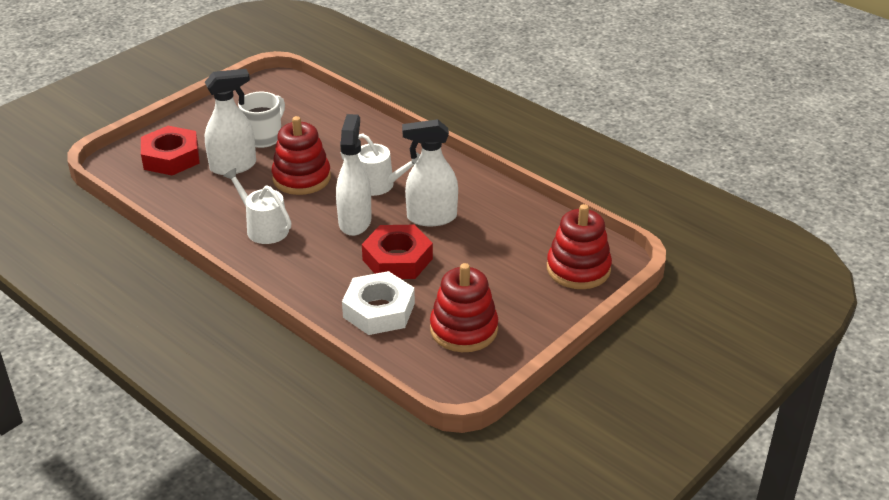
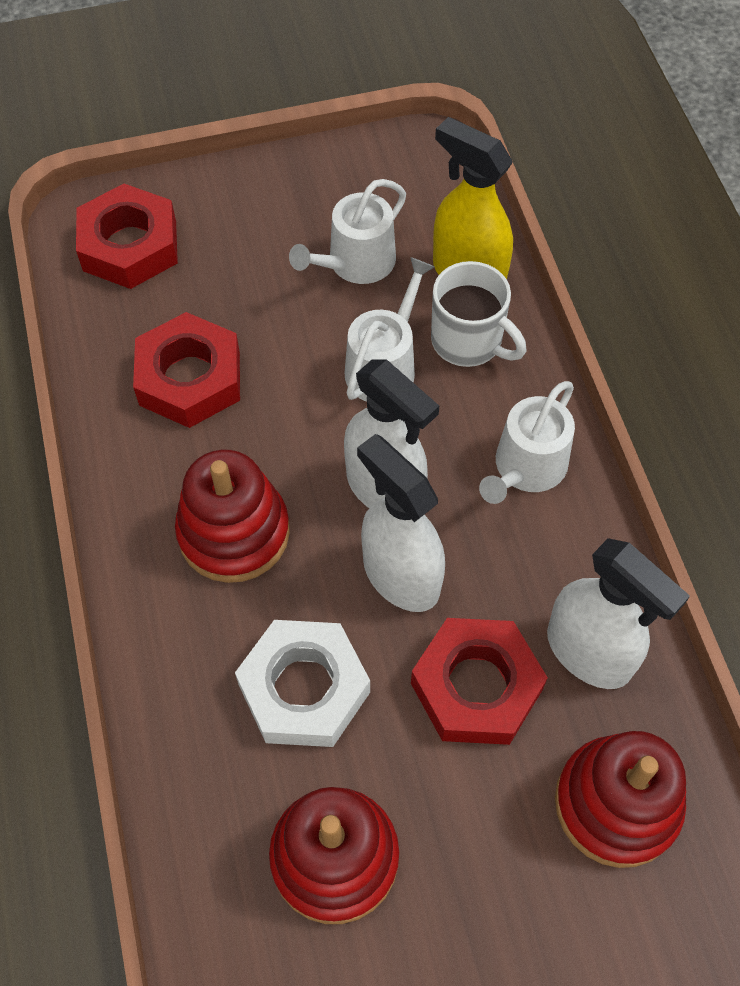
red nut: [141,126,200,176] [362,225,433,279] = 2 -> [76,184,178,289] [133,312,240,428] [411,618,548,745] = 3
white watering can: [224,168,291,244] [341,133,420,196] = 2 -> [289,179,406,284] [345,257,434,402] [479,381,575,504] = 3
yellow spray bottle: none = 0 -> [433,117,513,279] = 1

